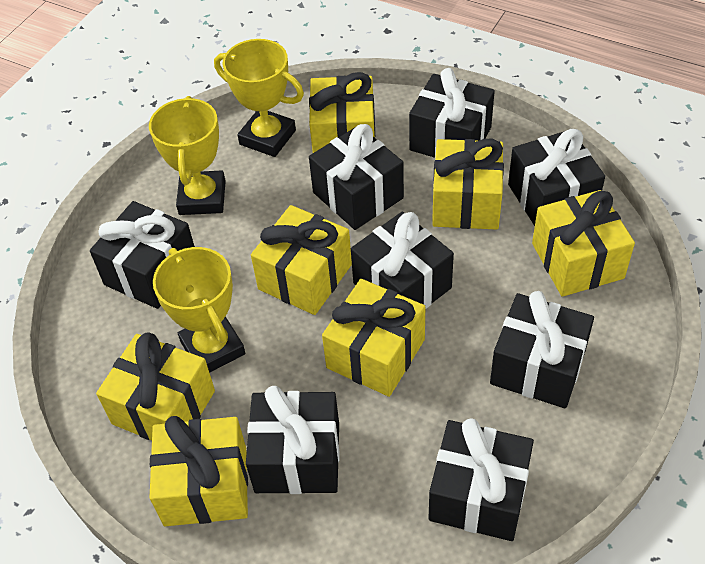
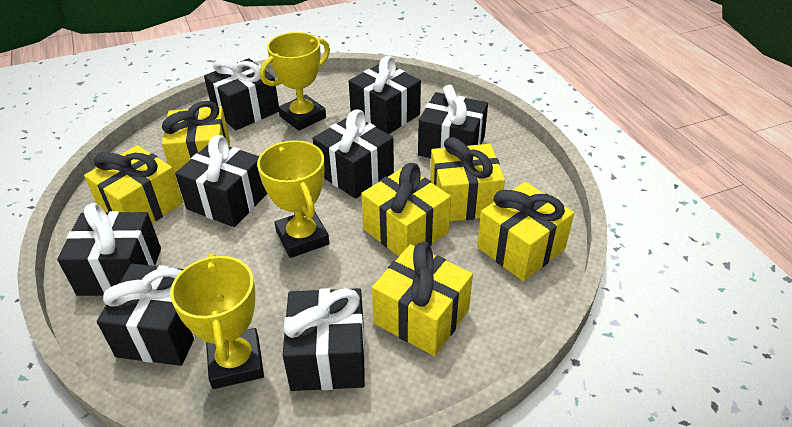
yellow gift: [96,332,215,440] [150,416,248,526] [251,205,352,315] [309,72,375,153] [322,279,425,397] [432,139,504,230] [532,190,635,297] = 7 -> [84,145,183,223] [162,101,230,180] [361,163,451,256] [372,242,473,356] [430,137,505,221] [477,182,574,281] = 6

